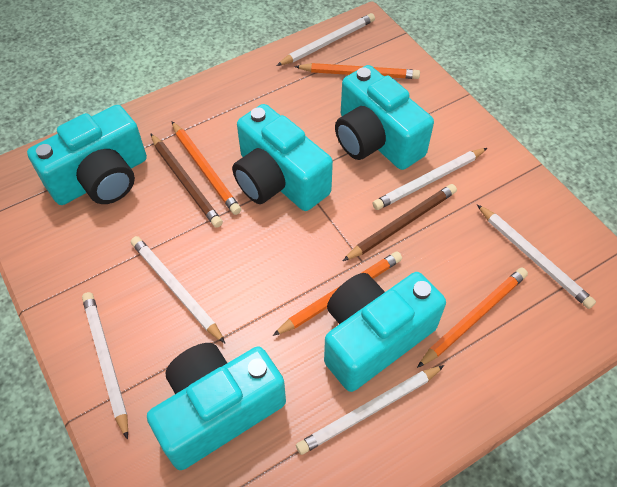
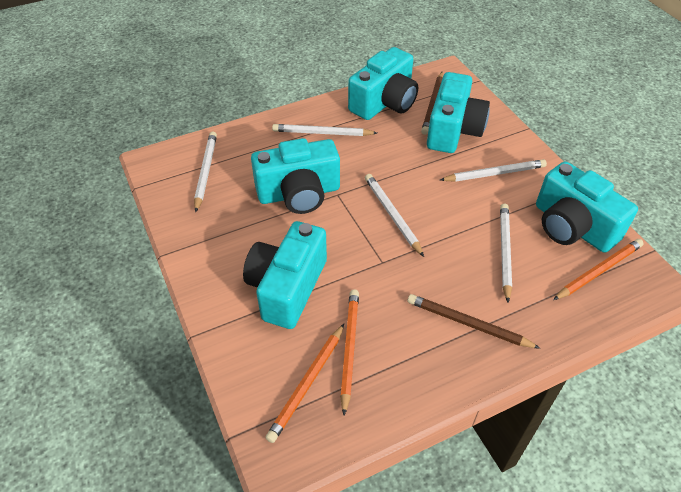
orange pencil: [171,121,241,215] [272,251,402,336] [294,63,420,79] [417,268,528,368] = 4 -> [265,324,344,443] [340,289,359,415] [553,239,644,300] = 3
white pencil: [82,292,128,440] [131,236,225,343] [276,13,375,66] [296,365,444,455] [373,148,487,210] [477,204,596,309] = 6 -> [194,132,217,212] [272,124,377,136] [365,174,424,257] [440,159,547,182] [500,204,512,303] = 5

